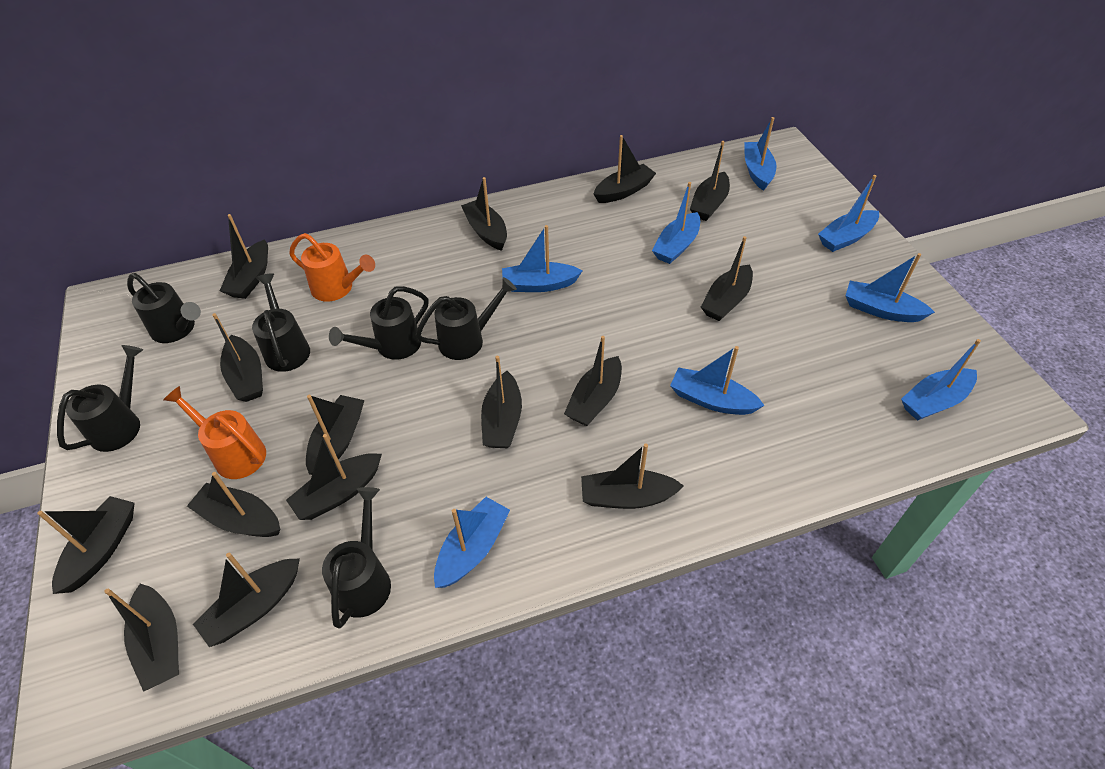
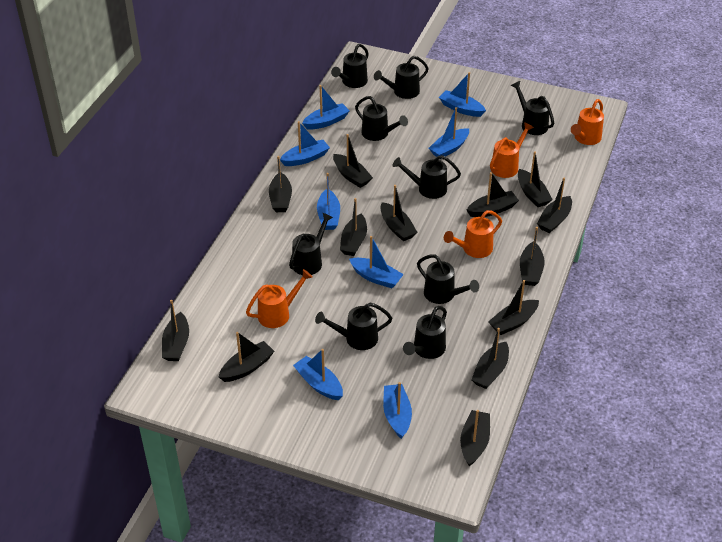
black boat: [37,496,135,594] [104,584,179,692] [187,472,280,537] [193,553,300,647] [212,313,263,402] [220,214,268,299] [286,434,382,520] [306,395,365,475] [461,177,507,251] [481,356,522,448] [564,336,622,426] [581,444,684,509] [594,135,656,203] [690,141,730,221] [701,236,753,321] = 15 -> [162,300,189,361] [219,332,274,382] [269,156,292,212] [333,134,373,188] [340,198,367,256] [380,185,418,241] [460,410,490,466] [466,172,519,217] [471,328,509,389] [488,280,539,335] [518,151,553,207] [520,227,545,286] [537,178,572,233] = 13
black watering can: [57,345,143,452] [127,273,201,343] [252,273,310,372] [322,487,391,628] [329,286,428,360] [416,277,517,360] = 6 -> [289,213,333,275] [315,303,392,350] [331,44,369,88] [355,96,408,141] [374,56,429,99] [393,155,461,199] [403,306,447,359] [417,254,479,304] [511,81,554,135] = 9
orange watering can: [163,386,266,479] [289,233,375,302] = 2 -> [246,269,313,328] [444,210,502,258] [490,122,534,178] [571,99,604,145] = 4

